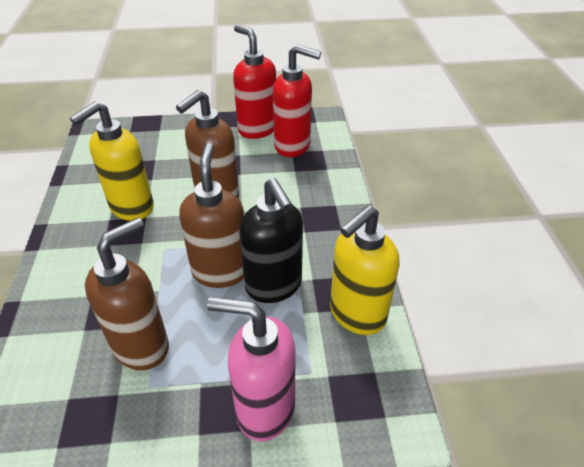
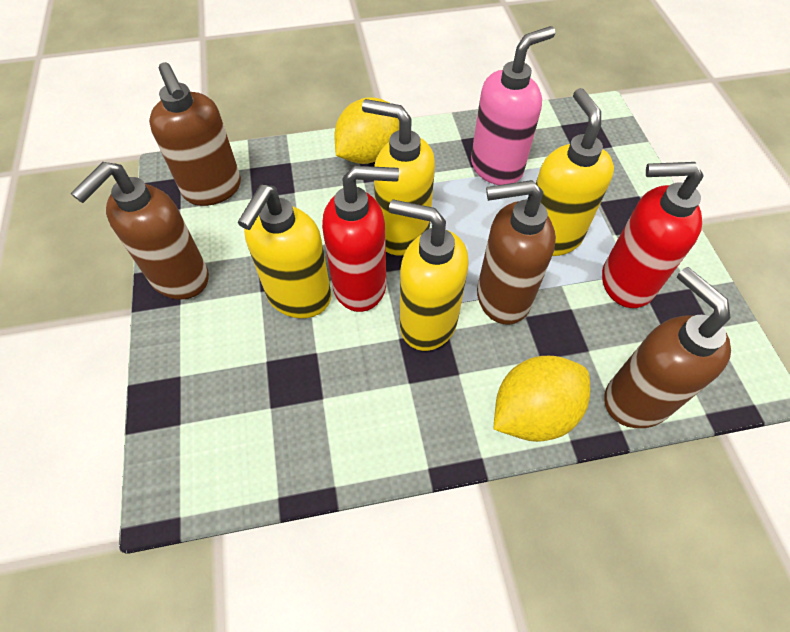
black soap dispenser: [239,178,303,303] = 1 -> none = 0
brown soap dispenser: [85,218,169,370] [176,90,239,198] [179,143,244,288] = 3 -> [71,162,209,300] [149,62,241,206] [477,180,556,325] [604,267,731,428] = 4
yellow lemon: none = 0 -> [334,97,399,164] [494,356,590,442] = 2
yellow soap dispenser: [70,101,154,221] [330,205,399,335] = 2 -> [237,185,331,318] [362,99,435,255] [389,199,469,351] [536,88,614,256] = 4

